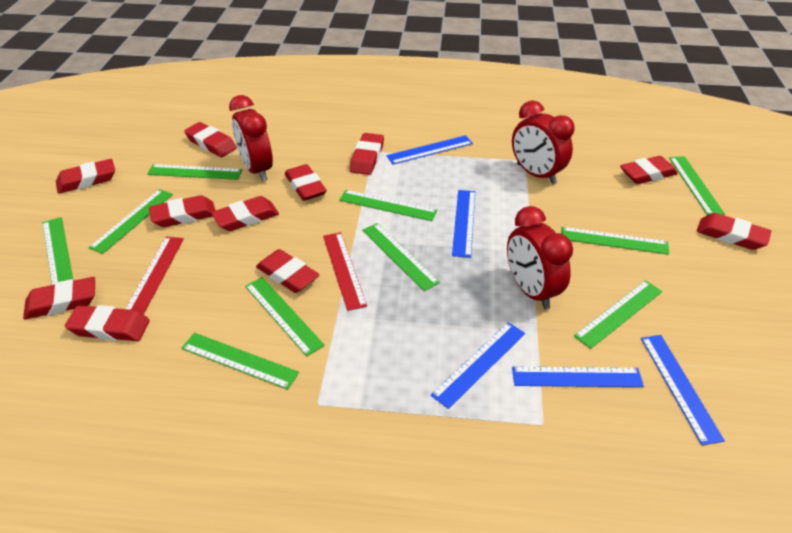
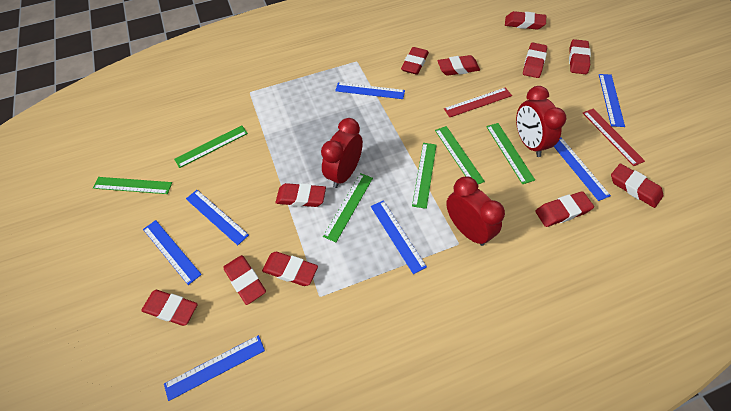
blue ruler: [386,135,473,165] [431,322,525,409] [452,190,475,258] [512,367,644,387] [641,335,725,445] = 5 -> [143,220,202,285] [164,335,265,401] [186,190,249,245] [335,82,405,99] [371,200,427,274] [554,137,611,201] [599,74,625,127] = 7
green ruler: [42,217,73,285] [88,189,173,254] [147,164,242,180] [182,333,299,390] [245,277,325,356] [339,190,437,221] [362,223,440,291] [561,227,669,255] [574,280,662,349] [669,156,725,215] = 10 -> [93,177,172,194] [174,126,248,168] [323,173,373,242] [412,143,436,209] [435,126,485,184] [486,123,535,184] = 6

